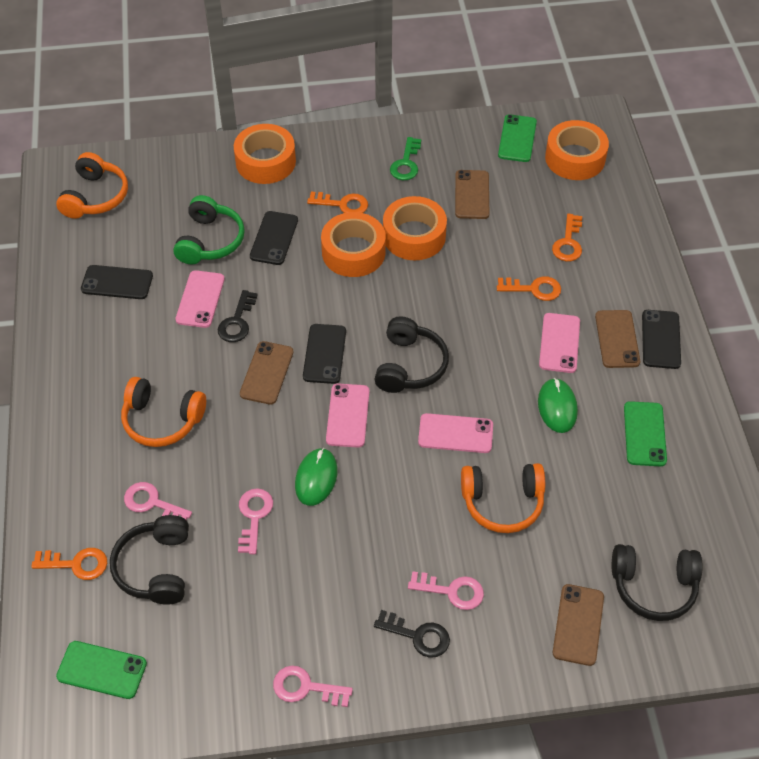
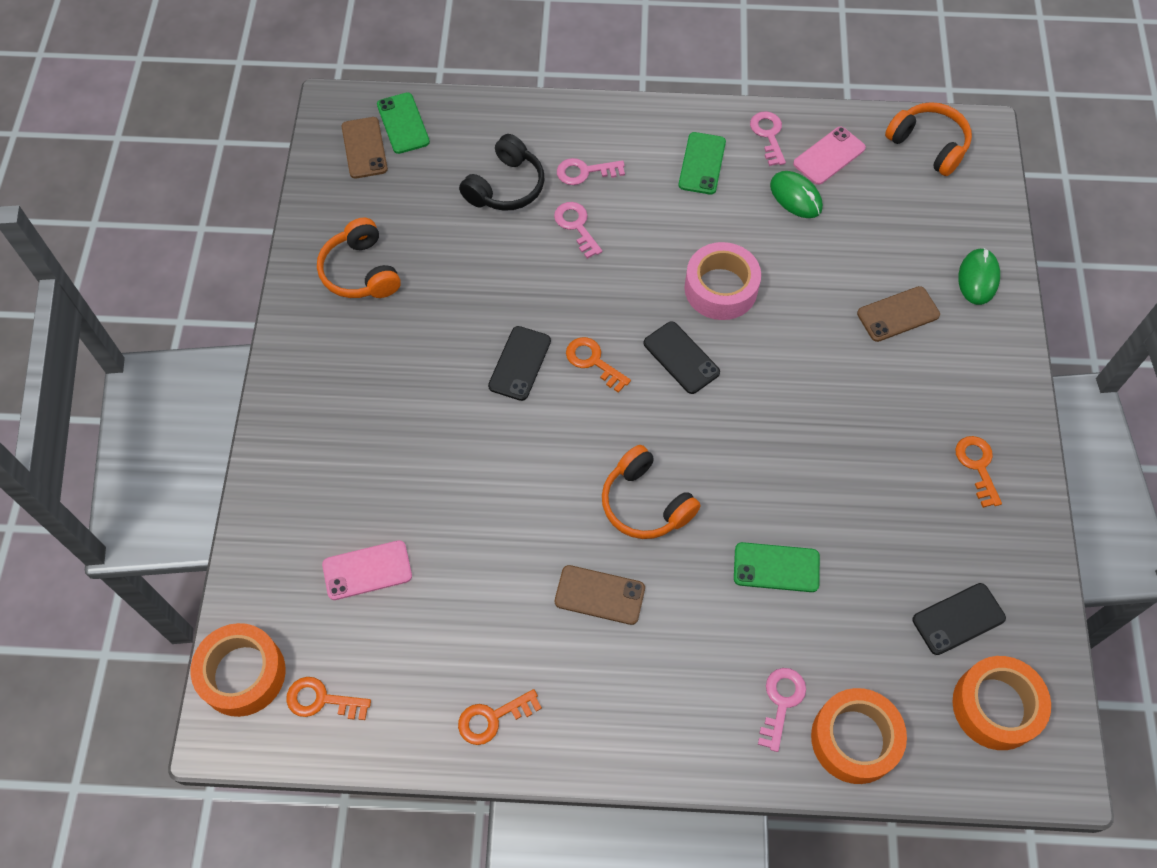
black headphones: [110,515,189,604] [374,316,449,393] [612,544,703,621] = 3 -> [459,134,545,211] = 1
black key: [218,290,258,342] [374,610,450,658] = 2 -> none = 0
black phone: [81,265,153,299] [250,211,298,265] [303,324,346,384] [642,310,681,369] = 4 -> [488,326,551,401] [644,321,720,394] [912,583,1006,655] = 3
brown phone: [240,341,293,405] [455,170,489,219] [553,584,604,666] [595,310,640,368] = 4 -> [342,117,388,179] [555,565,645,625] [857,286,940,342] = 3
green headphones: [173,195,245,264] = 1 -> none = 0
green key: [390,137,421,180] = 1 -> none = 0
orange tape: [234,124,296,184] [321,212,386,277] [383,196,447,260] [545,120,609,180] = 4 -> [191,623,286,717] [811,688,907,784] [953,656,1051,750] = 3
pink phone: [175,270,225,328] [326,384,369,447] [418,413,493,453] [539,313,580,373] = 4 -> [322,540,412,600] [793,127,866,185] = 2
pink tape: none = 0 -> [685,242,761,320] = 1

